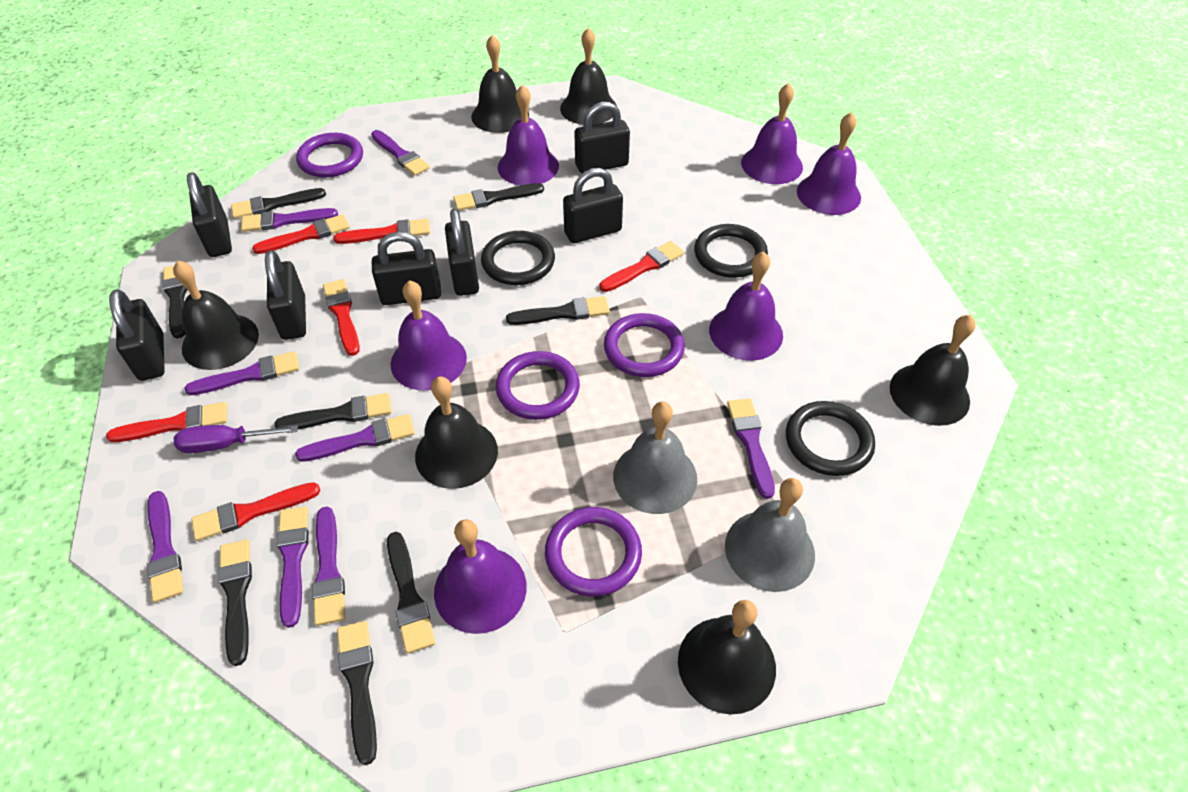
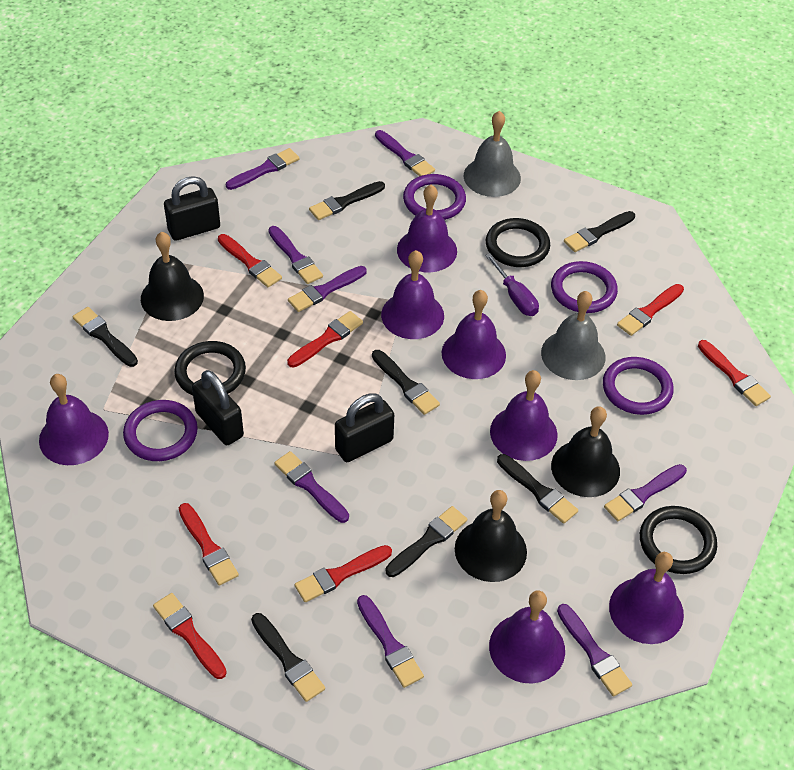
black bell: [173,260,259,370] [415,376,498,489] [471,35,529,133] [560,28,617,125] [678,600,776,715] [890,315,976,426] = 6 -> [141,232,204,321] [455,490,527,582] [551,406,620,497] = 3
black brush: [162,266,188,338] [218,539,252,666] [231,188,326,219] [275,393,392,430] [337,621,377,765] [387,532,435,654] [453,183,544,211] [506,296,610,325] = 8 -> [73,307,138,367] [251,613,325,702] [309,181,385,220] [372,350,440,415] [386,506,467,577] [497,454,578,524] [564,211,635,252] = 7
black padlock: [109,289,165,381] [187,172,232,257] [265,250,306,340] [372,232,441,305] [445,209,479,296] [563,168,623,243] [574,102,630,174] = 7 -> [164,176,220,241] [192,370,244,445] [335,393,394,462] = 3
purple bell: [391,280,467,390] [434,519,527,634] [498,85,559,185] [709,251,783,361] [741,83,803,184] [797,112,861,215] = 6 -> [39,374,109,465] [381,250,444,339] [397,185,457,272] [442,290,506,379] [489,590,565,683] [490,370,558,461] [609,552,684,644] = 7
red brush: [106,402,227,442] [191,482,320,541] [252,214,350,254] [323,279,360,356] [333,218,430,244] [600,241,684,292] = 6 -> [153,593,227,679] [179,503,239,586] [218,234,282,287] [287,311,363,368] [294,545,392,602] [617,284,684,336] [698,340,771,406] = 7

